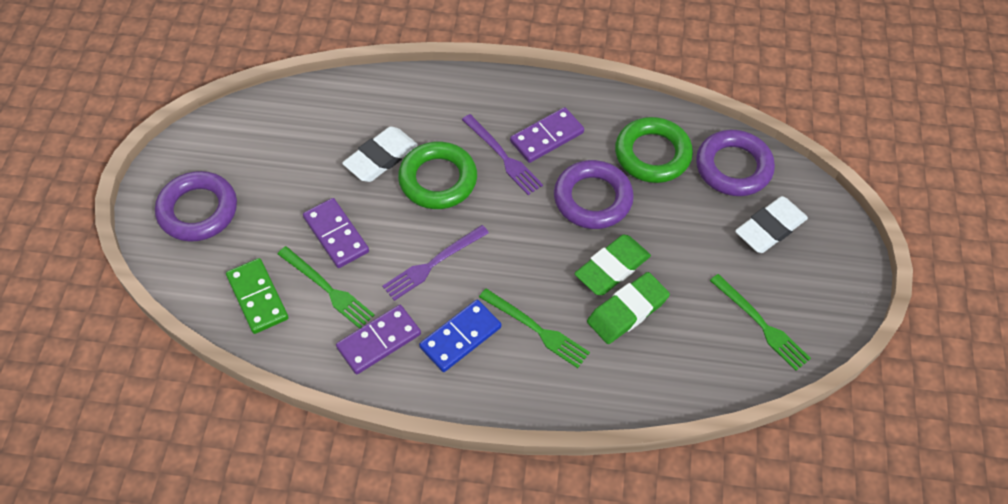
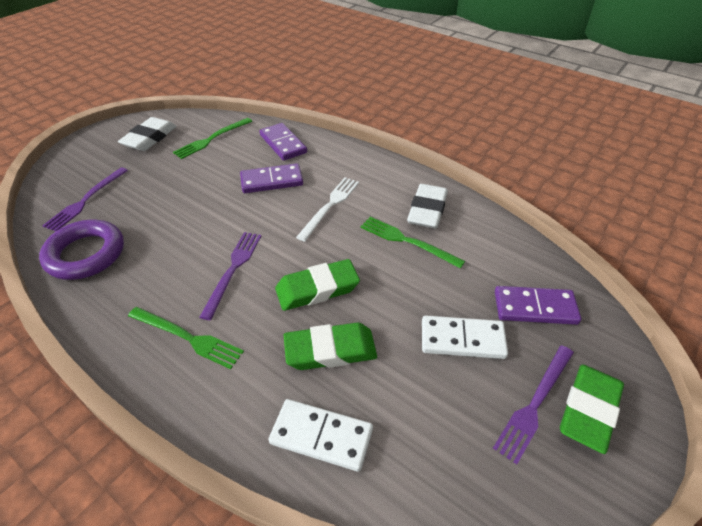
blue domino: [419,300,501,372] = 1 -> none = 0
green domino: [226,258,289,334] = 1 -> none = 0
green eraser: [574,235,651,295] [587,272,670,344] = 2 -> [275,259,360,311] [284,323,377,370] [560,364,624,454] = 3
green ring: [398,142,477,209] [615,117,693,183] = 2 -> none = 0
purple fork: [382,225,489,301] [462,114,543,195] = 2 -> [42,167,128,232] [199,232,261,320] [493,345,574,464] = 3
purple ring: [155,171,237,242] [554,160,634,229] [696,130,775,196] = 3 -> [39,220,124,280] = 1
white domino: none = 0 -> [268,399,373,472] [422,315,508,359] = 2
white fork: none = 0 -> [296,178,359,241] = 1

